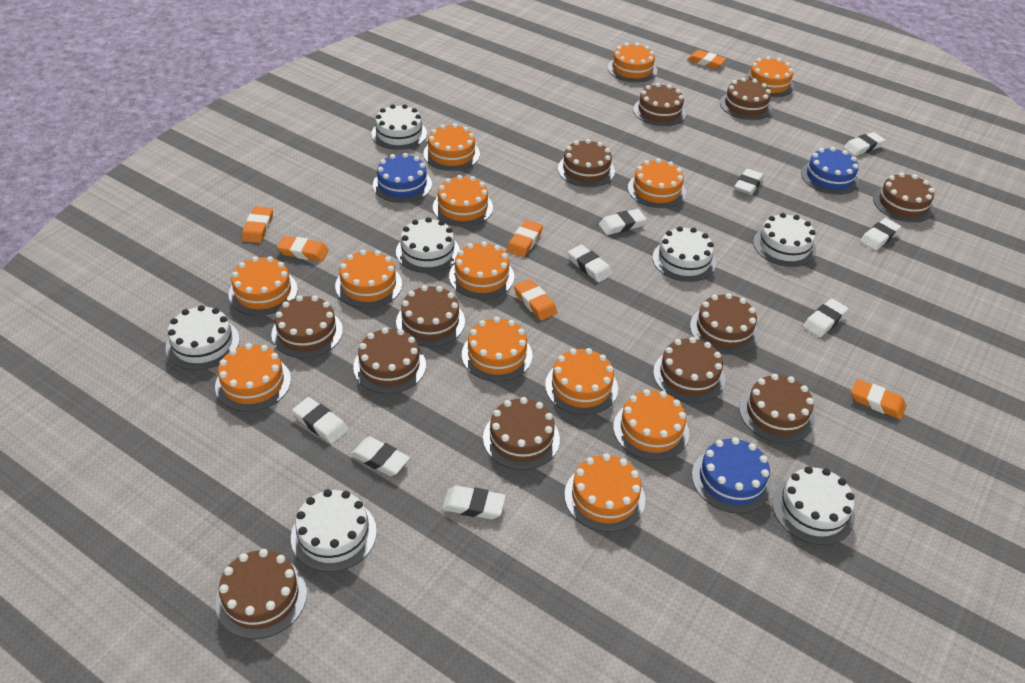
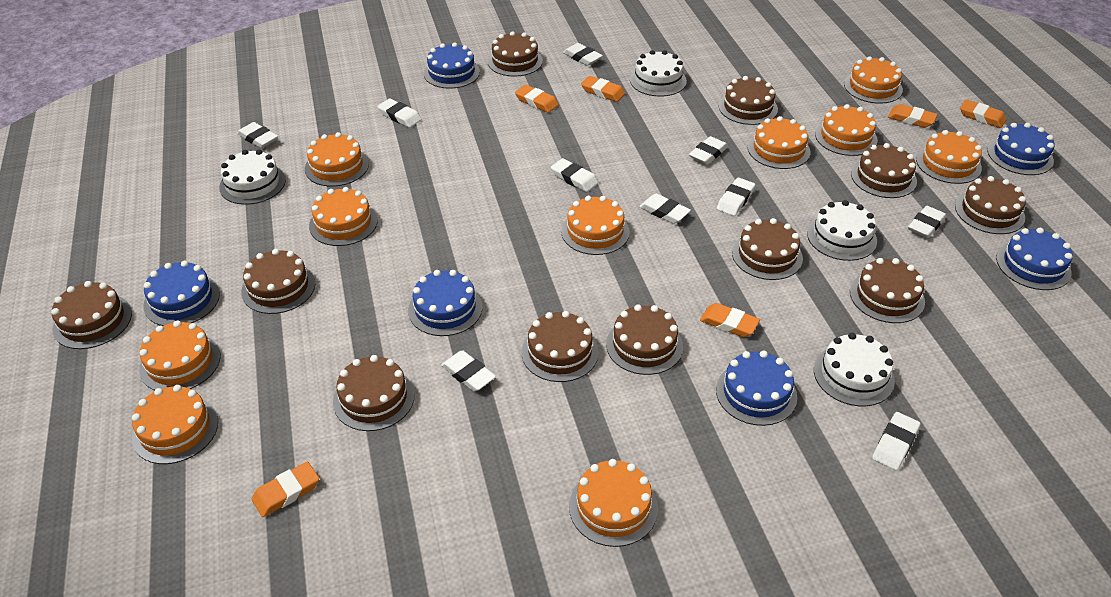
blue cake: [373,153,432,203] [692,437,772,514] [801,147,859,195] = 3 -> [143,260,220,326] [408,270,482,336] [424,42,480,89] [716,351,797,426] [988,123,1055,175] [996,228,1073,290] = 6
brown cake: [215,549,307,639] [271,295,343,358] [353,328,426,394] [396,285,465,347] [483,397,560,470] [558,139,615,187] [633,83,686,126] [653,337,725,403] [690,293,759,355] [720,78,772,120] [739,374,815,443] [873,172,935,223] = 12 -> [51,281,132,349] [241,249,315,314] [333,355,415,431] [488,31,543,77] [522,311,599,382] [606,304,683,375] [719,76,778,125] [732,218,803,280] [850,258,925,323] [851,143,917,198] [955,176,1026,234] = 11
orange cake: [215,343,291,411] [228,256,298,316] [335,250,402,308] [423,124,480,171] [433,175,493,227] [449,241,514,299] [462,317,533,382] [545,348,618,415] [564,453,645,532] [608,43,657,83] [613,389,689,461] [628,158,686,208] [744,56,794,97] = 13 -> [132,385,218,464] [139,321,220,391] [305,132,369,187] [309,187,378,246] [561,196,630,255] [569,459,658,547] [748,116,810,169] [815,104,878,156] [844,56,903,104] [916,130,982,184] = 10
white cake: [166,305,240,370] [291,489,377,572] [371,104,427,150] [396,217,460,273] [652,226,716,282] [753,213,816,267] [772,466,855,545] = 7 -> [219,149,286,205] [630,50,687,97] [807,200,877,261] [814,333,895,406] = 4
white eraser: [292,397,348,444] [351,437,410,476] [442,486,506,519] [568,245,612,282] [599,209,647,235] [734,169,764,195] [803,299,849,337] [844,132,885,156] [860,218,901,251] = 9 -> [237,122,278,148] [377,99,422,128] [441,350,496,392] [551,158,598,192] [563,43,603,66] [639,194,691,224] [689,136,728,165] [717,177,755,216] [872,412,920,470] [908,206,946,238] = 10

